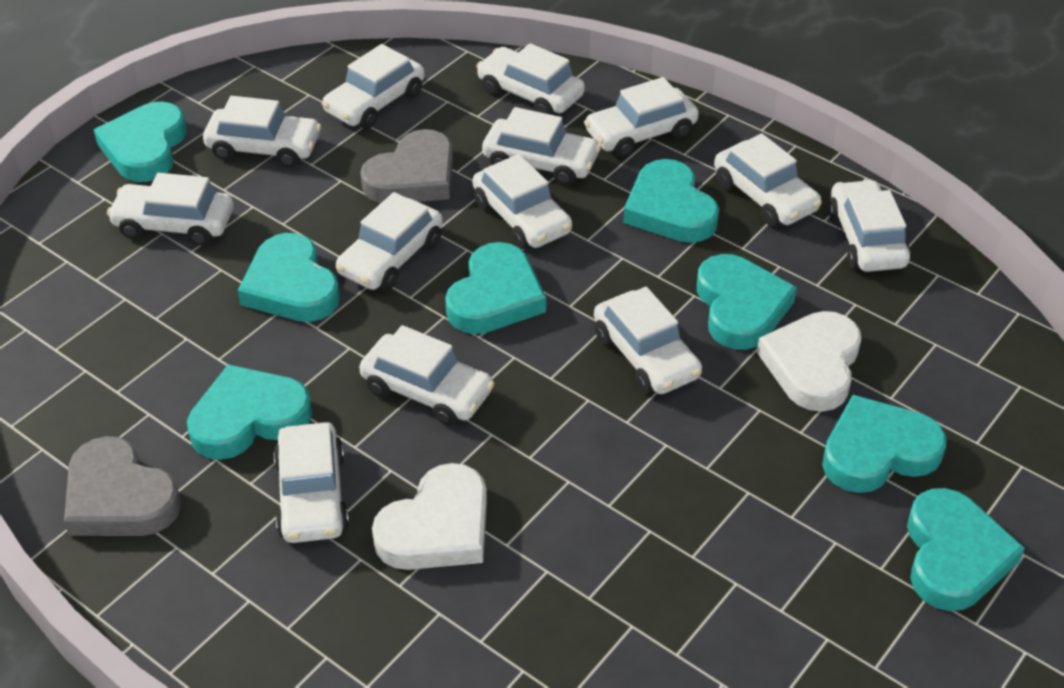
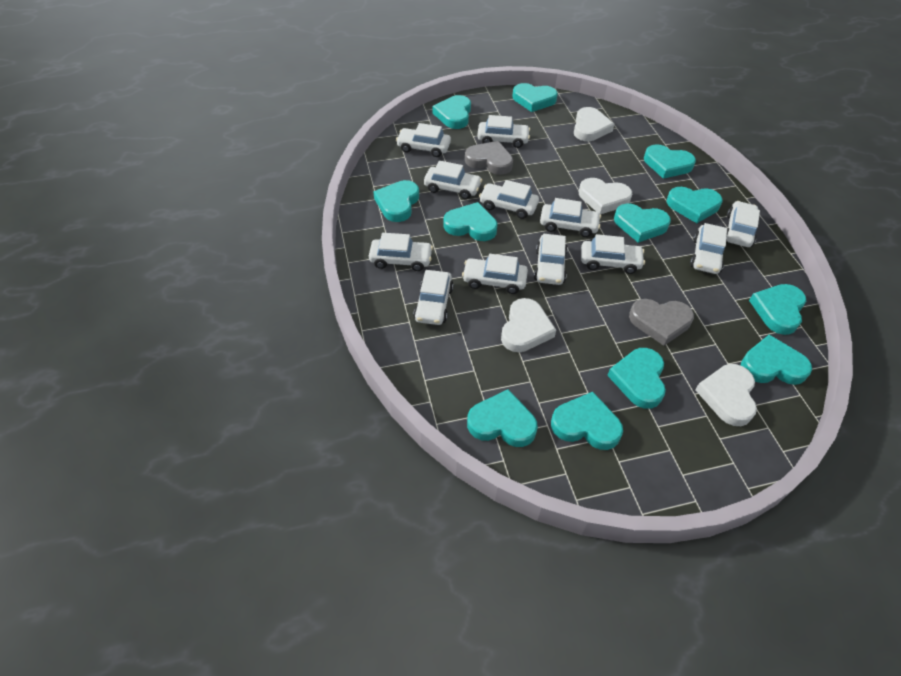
turquoise heart: [94,102,187,182] [187,364,312,460] [238,233,340,322] [445,242,546,334] [623,159,719,243] [697,254,797,350] [822,395,947,493] [907,488,1025,611] = 8 -> [374,180,419,222] [433,95,471,129] [443,202,497,241] [467,389,538,447] [512,83,558,112] [551,392,623,450] [607,348,666,409] [614,204,671,243] [644,144,696,179] [667,187,723,223] [741,335,812,385] [749,284,806,335] = 12
white car: [107,173,234,246] [203,96,321,167] [273,422,349,543] [322,44,425,129] [336,192,443,291] [359,325,495,426] [473,154,572,249] [476,43,585,115] [482,107,601,186] [584,77,699,157] [594,287,702,394] [714,134,822,227] [828,179,910,272] = 13 -> [369,233,433,271] [396,123,451,157] [414,270,453,325] [424,161,482,199] [462,254,528,294] [477,115,530,148] [479,180,539,219] [534,234,568,285] [540,198,601,237] [581,234,645,274] [690,223,727,274] [726,201,760,247] = 12
white heart: [372,463,487,570] [757,311,861,412] = 2 -> [501,298,556,352] [574,107,614,141] [579,178,632,214] [695,364,757,426] = 4

